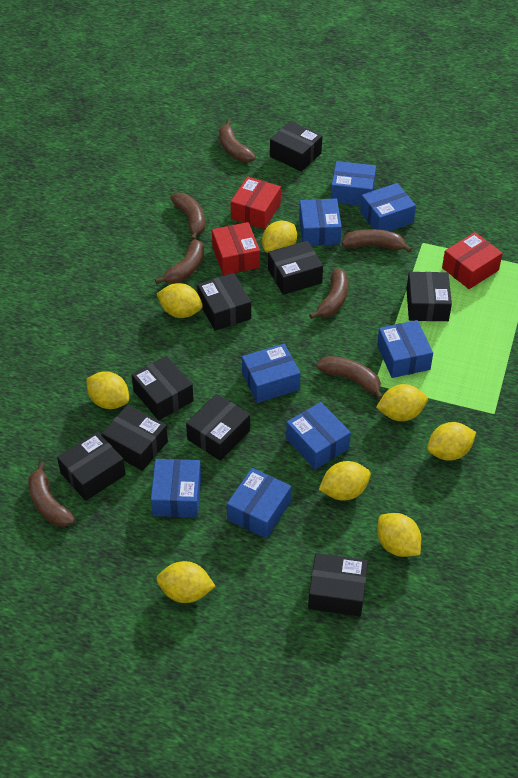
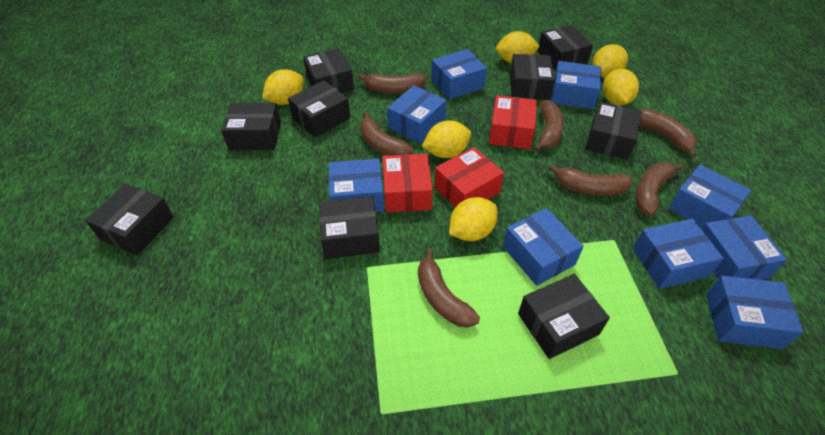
blue box: [151,459,201,517] [227,468,291,538] [242,344,301,403] [286,402,351,469] [299,199,342,246] [331,161,376,206] [360,183,416,231] [377,320,433,378] = 8 -> [329,158,384,212] [387,85,447,143] [431,49,487,100] [503,208,584,286] [551,61,601,109] [633,219,724,289] [668,165,751,228] [702,215,787,280] [706,276,804,349] = 9
yellow lemon: [86,371,129,409] [156,561,215,603] [157,283,203,318] [262,220,297,253] [319,461,371,501] [376,384,428,421] [377,513,421,557] [427,422,476,461] = 8 -> [262,69,304,105] [422,120,471,158] [449,197,498,241] [496,31,540,63] [592,44,628,78] [603,69,639,106] = 6

